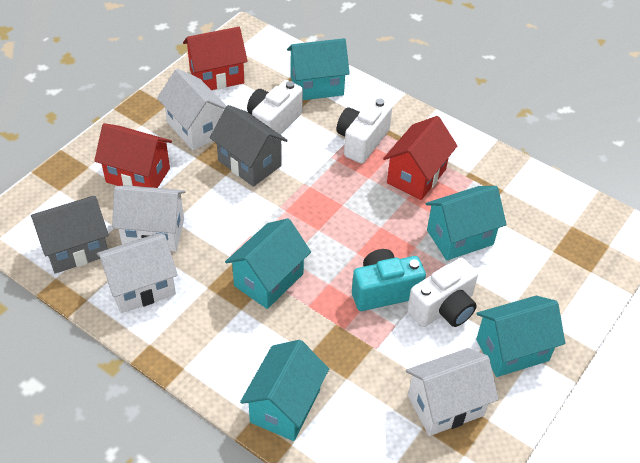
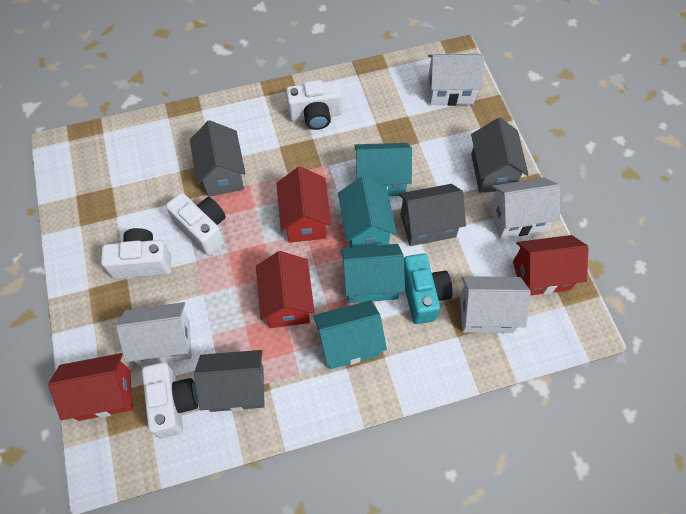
grey house: [31,196,109,274] [210,105,288,187] = 2 -> [190,120,246,197] [194,350,265,412] [399,184,466,246] [471,118,529,193] = 4
red house: [94,123,172,188] [183,27,248,90] [383,116,457,200] = 3 -> [48,353,133,421] [256,251,315,328] [276,167,331,243] [513,235,588,296] = 4
turquoise house: [225,218,311,309] [240,340,329,441] [287,38,350,100] [425,186,507,261] [476,296,565,377] = 5 -> [313,300,387,369] [338,176,397,248] [341,244,405,303] [354,143,412,196] = 4
white camera: [247,80,303,135] [337,97,392,164] [407,258,478,327] = 3 -> [101,228,171,279] [142,362,198,438] [166,193,226,256] [286,80,342,130] = 4

